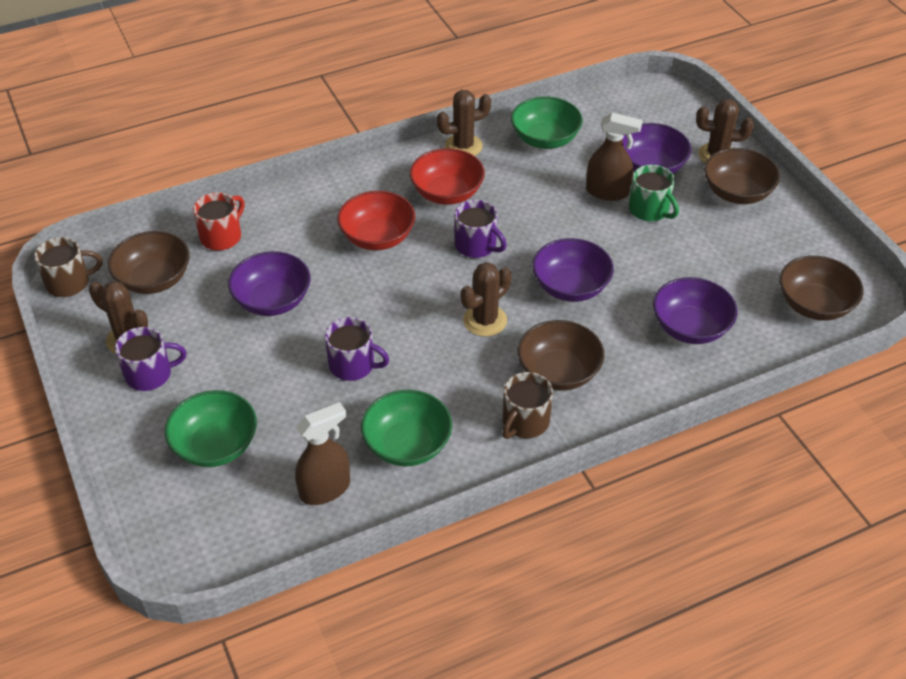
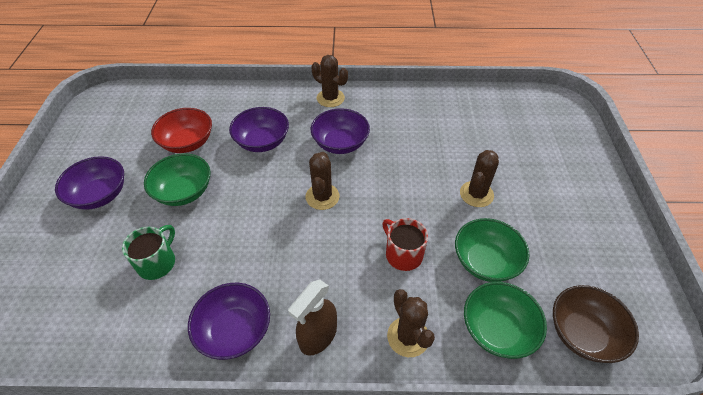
brown bowl: [108,231,190,294] [518,320,604,391] [704,148,780,204] [780,256,864,321] = 4 -> [553,285,639,363] = 1
brown mug: [34,237,102,297] [502,372,553,439] = 2 -> none = 0
brown spray bottle: [295,402,350,505] [586,112,642,201] = 2 -> [288,279,337,356] = 1
purple mug: [115,327,187,391] [325,317,389,381] [454,200,507,258] = 3 -> none = 0
red bowl: [337,191,415,250] [410,148,485,205] = 2 -> [151,108,212,153] = 1

